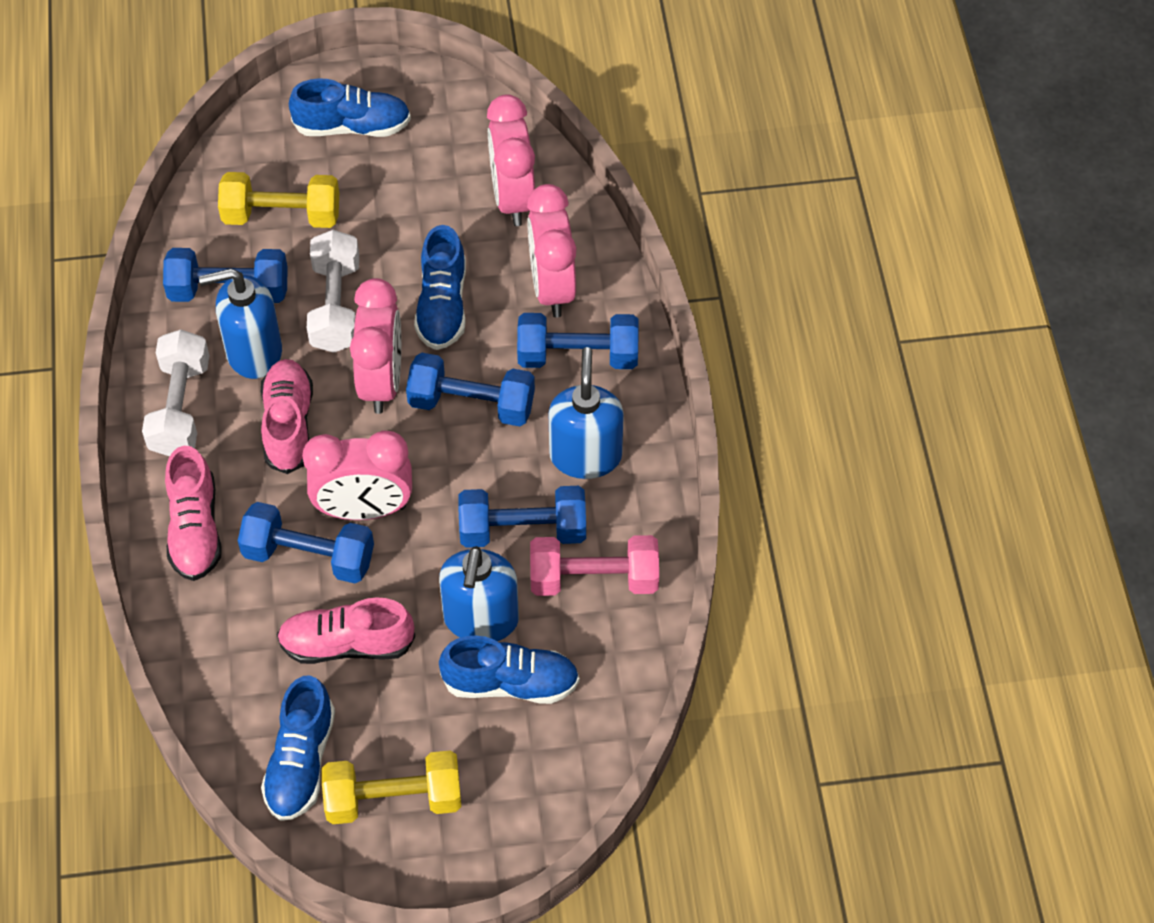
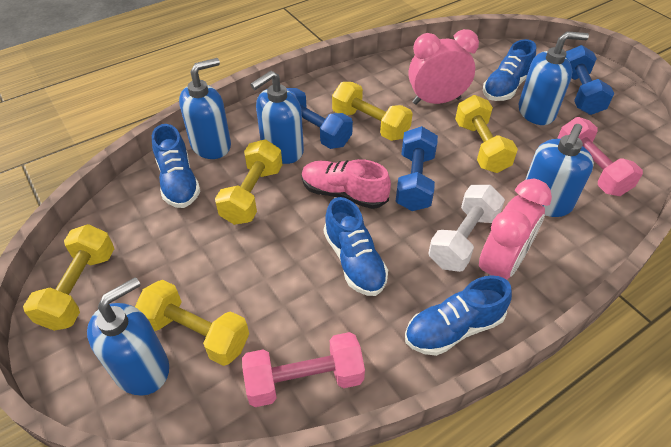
blue dumbbell: [163,248,288,303] [238,502,374,583] [406,353,535,426] [458,486,586,548] [517,313,639,369] = 5 -> [286,88,353,149] [395,126,438,211] [566,45,615,115] = 3
blue soap dispenser: [199,268,282,379] [439,546,519,641] [549,347,624,479] = 3 -> [87,277,169,396] [179,58,231,159] [250,70,304,164] [519,31,589,125] [525,124,594,217] = 5
pink clock: [302,430,412,520] [350,278,401,414] [487,94,535,226] [527,184,576,317] = 4 -> [409,29,479,105] [479,179,552,280] = 2
pink dumbbell: [530,535,659,596] = 1 -> [242,332,365,407] [557,117,643,196] = 2
pink shoe: [165,446,222,581] [261,359,313,474] [277,597,415,664] = 3 -> [301,159,391,209] = 1
white dumbbell: [142,329,210,456] [307,230,359,353] = 2 -> [428,185,505,272] = 1
yellow dumbbell: [218,172,339,228] [322,750,461,824] = 2 -> [23,224,114,331] [135,280,249,366] [215,139,282,225] [332,82,413,141] [455,95,518,173] = 5

